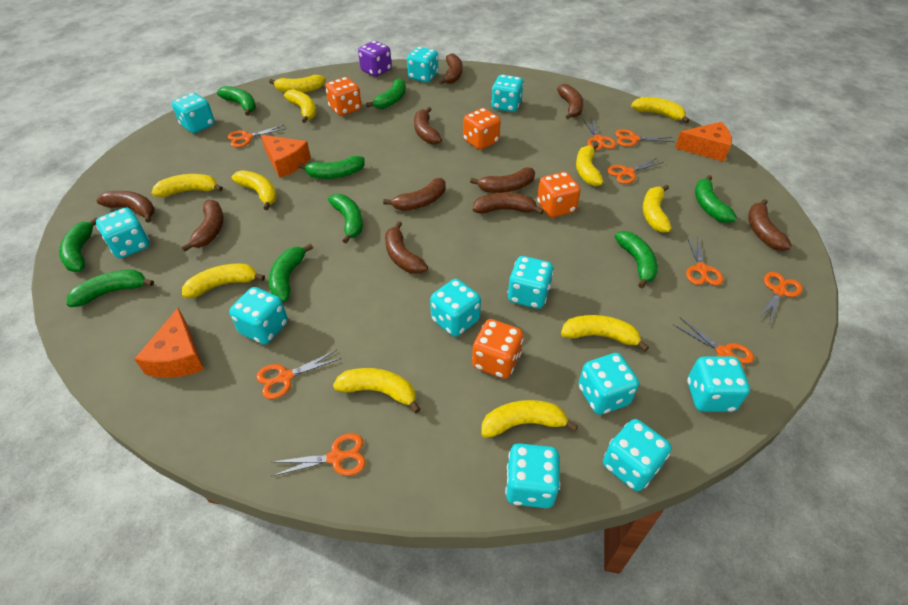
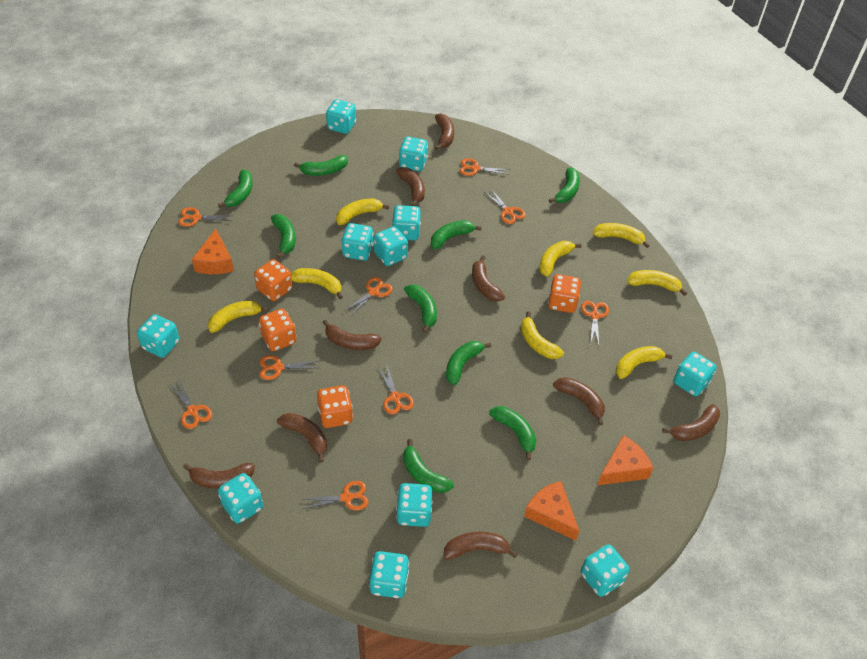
brown banana: [96,191,155,223] [181,200,224,252] [383,178,446,211] [385,221,428,274] [414,107,442,145] [439,53,463,84] [470,167,535,193] [473,193,544,214] [557,84,584,119] [748,199,792,251] = 10 -> [183,463,255,489] [277,413,327,463] [323,320,382,350] [396,167,425,206] [435,113,454,150] [443,532,518,560] [472,255,505,302] [553,377,605,425] [662,404,720,441] = 9
purple dice: [358,41,392,77] = 1 -> none = 0
yellow banana: [152,174,223,197] [182,264,265,298] [231,170,277,210] [269,75,325,93] [284,89,316,123] [333,368,420,413] [482,400,578,438] [561,315,649,351] [576,144,603,186] [631,97,690,123] [643,185,671,233] = 11 -> [208,301,269,333] [291,268,343,299] [336,199,389,225] [521,312,564,359] [539,241,581,277] [593,223,650,248] [616,346,672,379] [627,270,687,296] = 8

